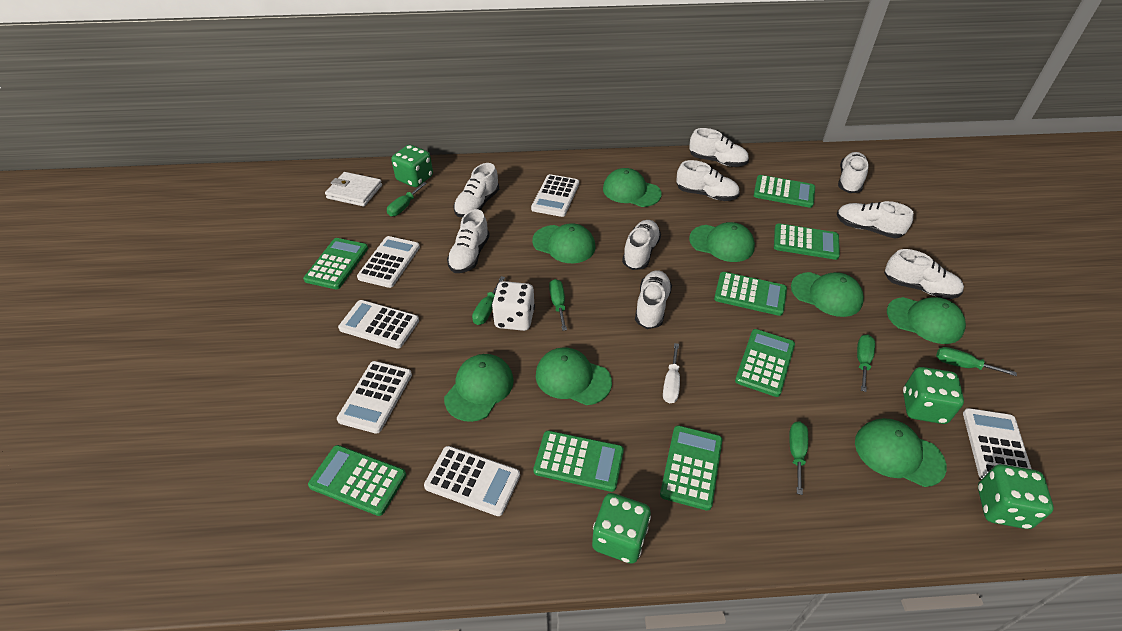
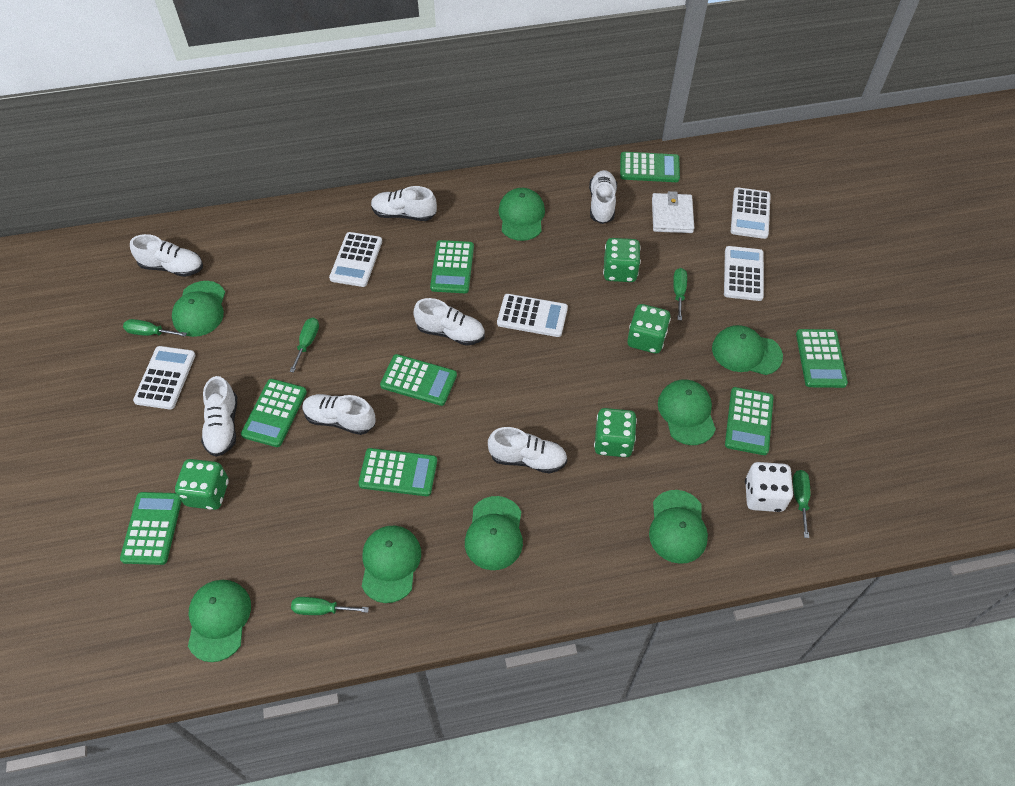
green screwdriver: [387,182,427,216] [472,276,505,325] [549,279,567,331] [789,421,808,495] [857,334,875,392] [936,347,1017,376] = 6 -> [123,319,187,337] [290,318,319,373] [291,597,369,615] [673,268,687,320] [793,470,810,538] = 5
white calculator: [337,361,412,434] [338,300,419,348] [357,236,420,288] [424,446,520,516] [531,174,579,217] [963,408,1032,479] = 6 -> [133,346,195,409] [329,232,382,287] [497,294,568,337] [724,246,764,301] [731,187,771,239] = 5
white screwdriver: [663,343,680,403] = 1 -> none = 0
white shoe: [447,209,490,273] [453,163,499,217] [622,220,661,270] [635,270,672,329] [676,160,740,201] [689,128,749,167] [837,201,913,238] [838,152,869,193] [884,249,964,299] = 9 -> [130,234,203,277] [201,376,237,457] [302,394,376,435] [371,186,437,221] [413,298,485,346] [488,427,567,474] [589,170,617,224] = 7

